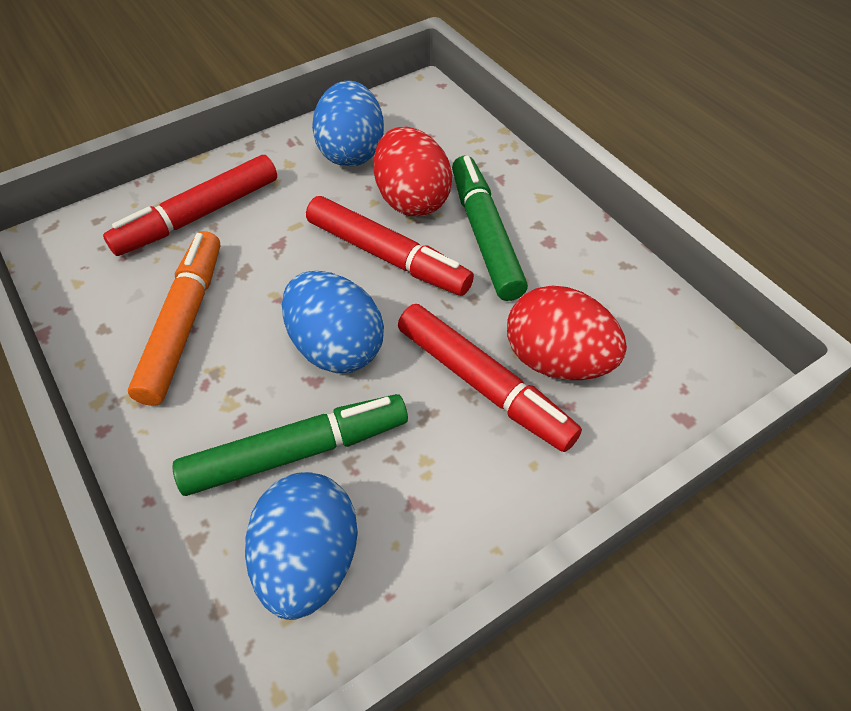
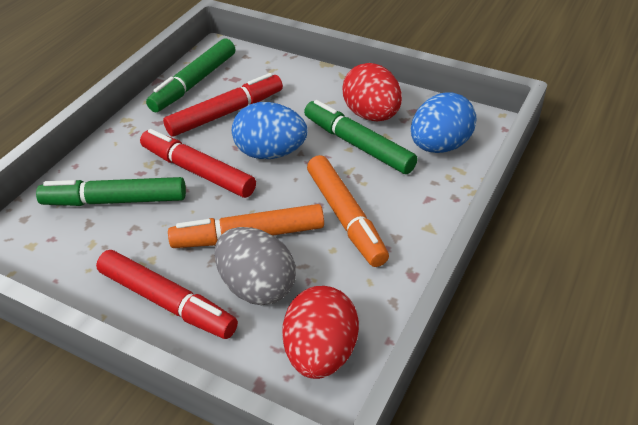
blue egg: [245,472,358,620] [282,271,384,373] [312,80,384,167] = 3 -> [232,102,307,159] [411,92,476,153] = 2
green marker: [172,394,408,496] [452,156,528,301] = 2 -> [36,177,186,206] [146,38,235,112] [304,100,418,174] = 3
grey egg: none = 0 -> [215,227,296,305] = 1
orange marker: [128,231,220,406] = 1 -> [168,204,324,248] [307,155,389,267] = 2

